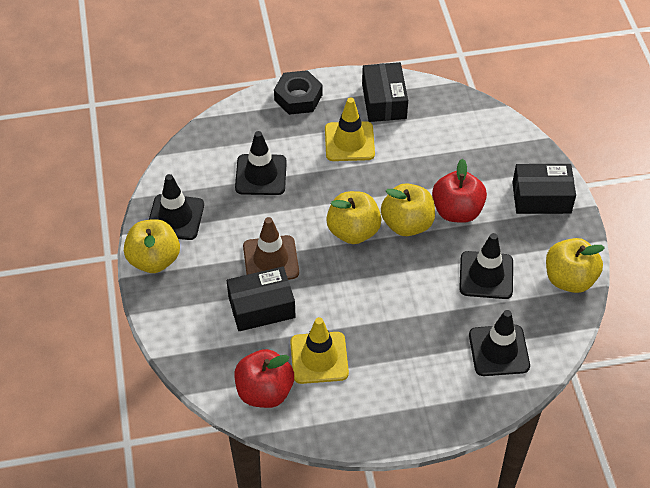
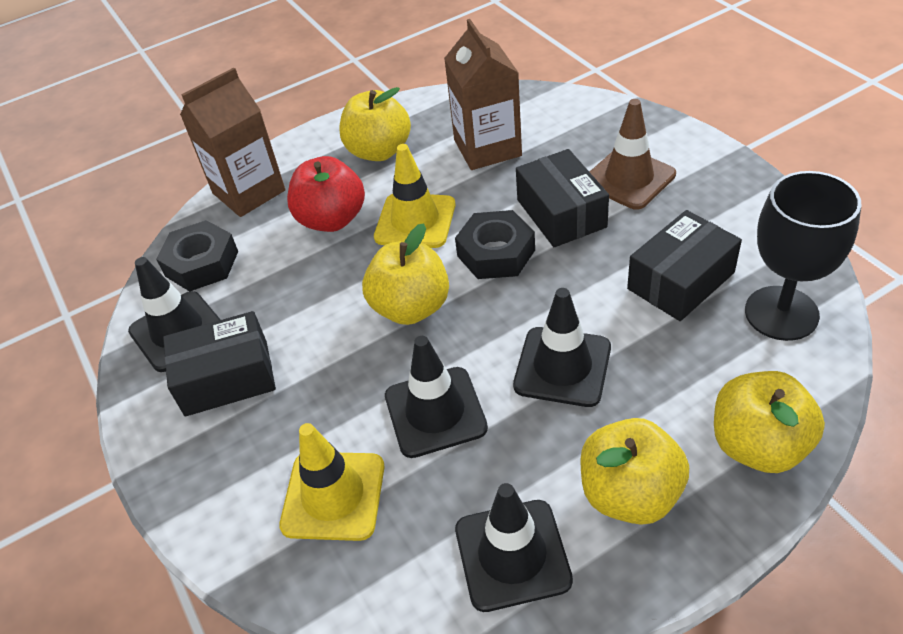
black goblet: none = 0 -> [745,171,862,341] = 1
black nut: [274,70,322,115] = 1 -> [156,220,238,292] [455,210,535,279] = 2
brown carton: none = 0 -> [180,68,285,217] [444,19,522,170] = 2
red apple: [235,349,294,408] [432,159,487,223] = 2 -> [287,156,365,232] = 1

